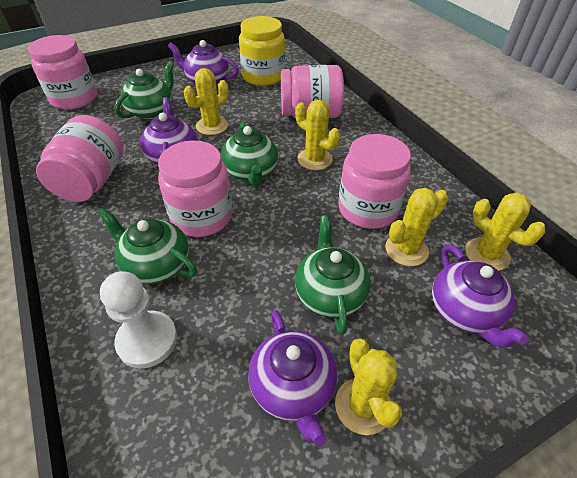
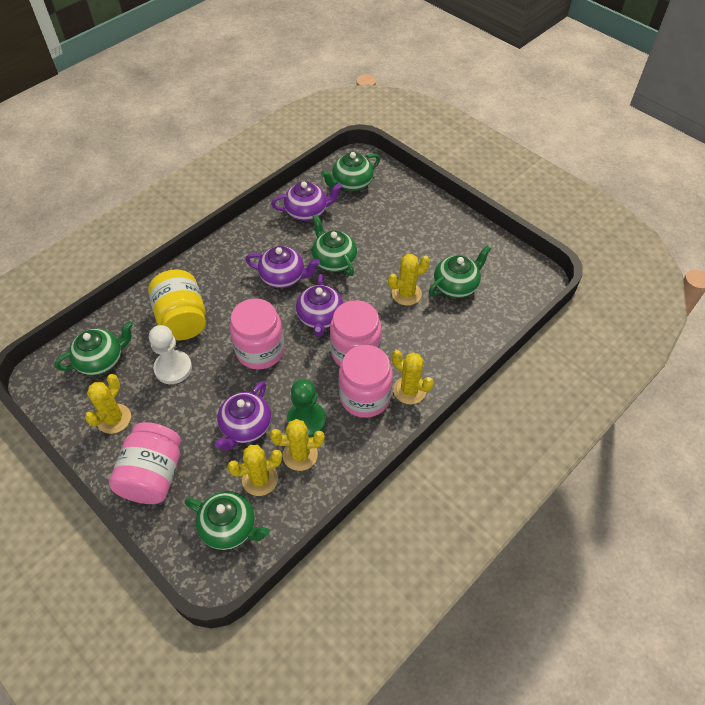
green pawn: none = 0 -> [287,379,326,438] = 1
green teapot: [97,207,197,284] [114,61,174,119] [221,122,278,186] [295,215,371,335] = 4 -> [55,321,133,375] [185,491,270,550] [312,214,357,276] [321,152,380,191] [429,245,491,298] = 5
pink jar: [28,35,97,110] [36,115,123,202] [158,140,232,237] [281,65,344,118] [338,134,411,229] = 5 -> [109,422,181,504] [230,298,285,370] [330,300,382,366] [339,345,393,418] = 4

